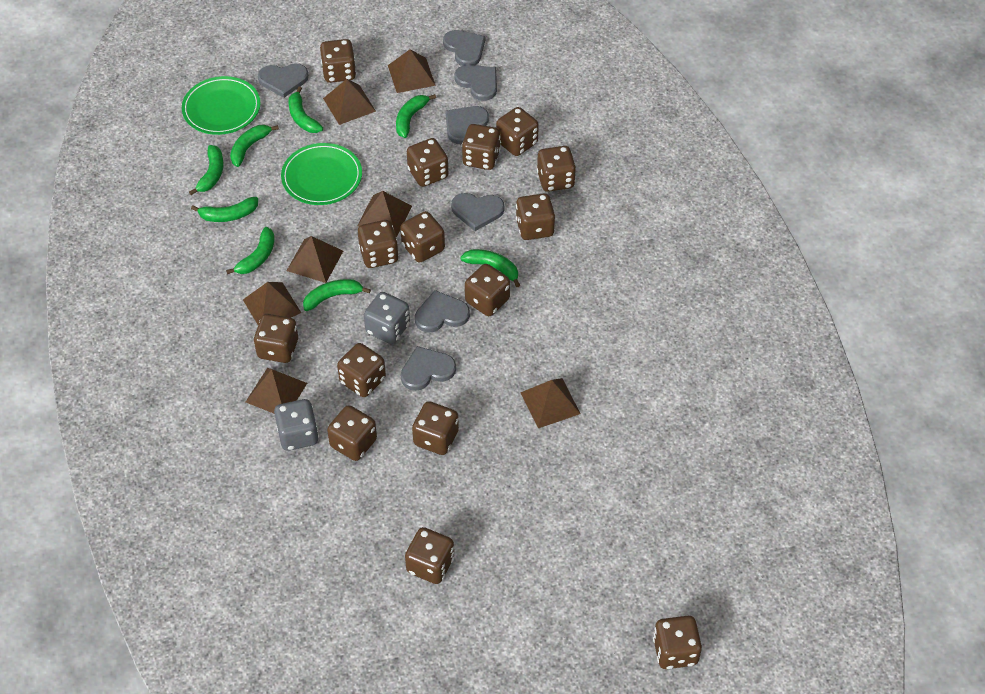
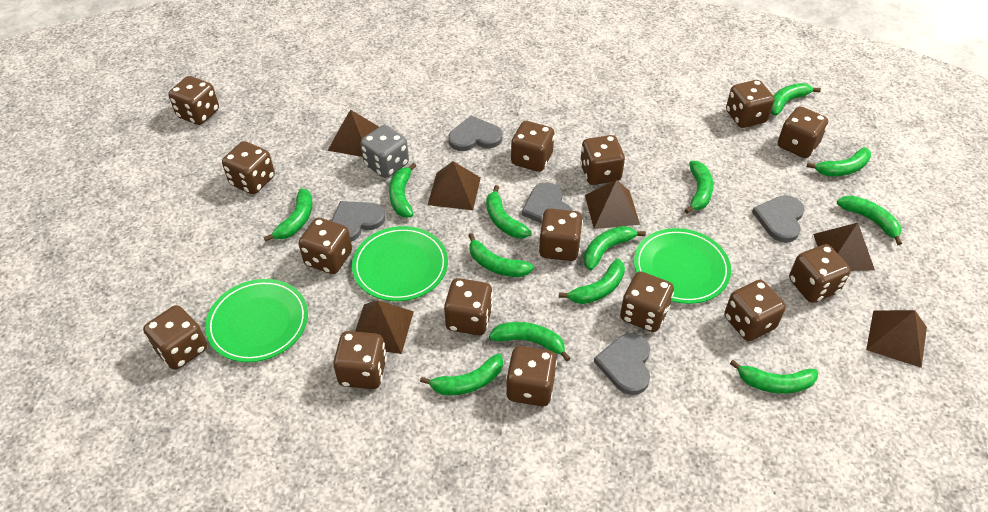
brown pyramid: [243,282,301,325] [246,368,307,414] [287,236,343,283] [323,79,376,125] [357,191,412,237] [388,49,436,93] [520,378,581,428] = 7 -> [328,109,379,157] [355,300,414,354] [428,161,481,210] [585,180,640,229] [813,223,875,271] [866,310,927,368] = 6
green banana: [189,145,224,195] [191,197,258,222] [226,227,275,274] [230,125,279,167] [288,87,323,133] [303,279,371,311] [396,94,436,138] [460,249,520,287] = 8 -> [264,188,313,242] [389,163,416,217] [420,353,503,395] [468,233,534,277] [486,185,532,238] [489,322,570,361] [559,259,625,304] [584,226,646,270] [685,161,713,214] [730,360,818,394] [771,83,821,116] [807,147,871,176] [837,195,902,245] = 13
green plate: [182,76,261,135] [281,143,362,205] = 2 -> [205,279,308,362] [352,226,448,301] [634,228,731,304] = 3
grey dice: [274,399,319,451] [364,292,410,344] = 2 -> [360,125,409,178] = 1
grey heart: [258,63,309,98] [400,346,456,391] [415,290,470,332] [443,30,485,66] [446,106,489,144] [451,193,504,231] [454,65,497,101] = 7 -> [331,201,385,242] [448,115,503,151] [522,182,572,224] [594,333,650,395] [752,195,804,243] = 5

